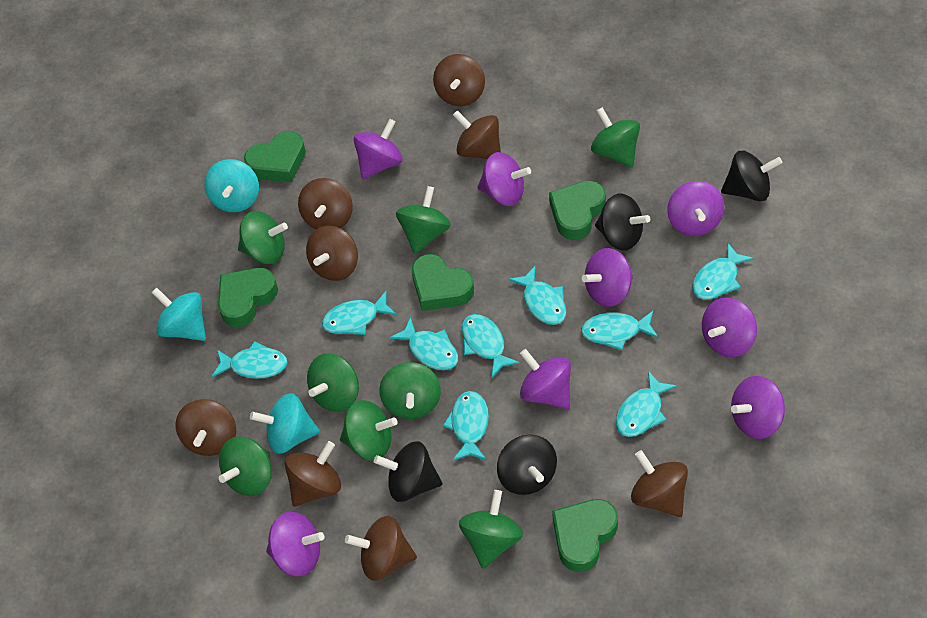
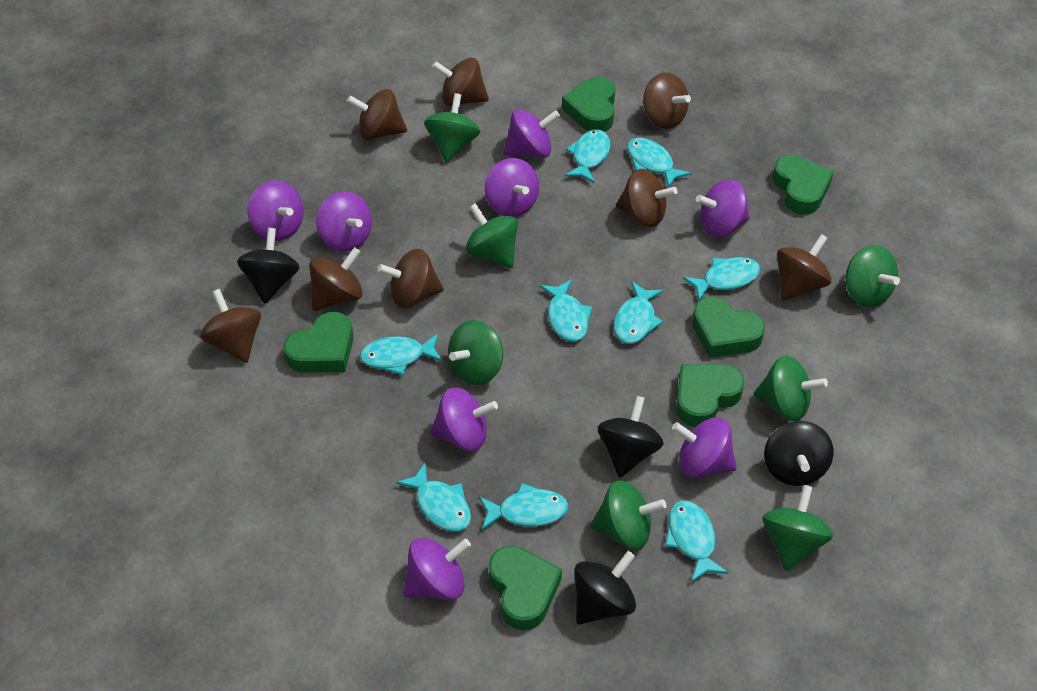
green heart: [218,268,278,327] [244,131,306,182] [412,254,474,311] [549,181,606,240] [552,499,618,572] = 5 -> [284,312,353,373] [489,546,562,630] [562,77,615,132] [676,364,745,427] [692,297,765,358] [772,155,834,214] = 6
green spinning top: [219,436,272,496] [238,211,288,264] [307,353,359,412] [340,400,398,461] [379,362,441,419] [396,186,451,254] [459,490,523,569] [591,107,640,168] = 8 -> [424,93,480,163] [448,320,503,385] [465,203,518,268] [590,480,666,550] [754,355,828,421] [762,485,833,571] [846,245,900,307] = 7
turquoise spinning top: [151,287,206,341] [204,159,259,212] [250,393,320,454] = 3 -> none = 0

